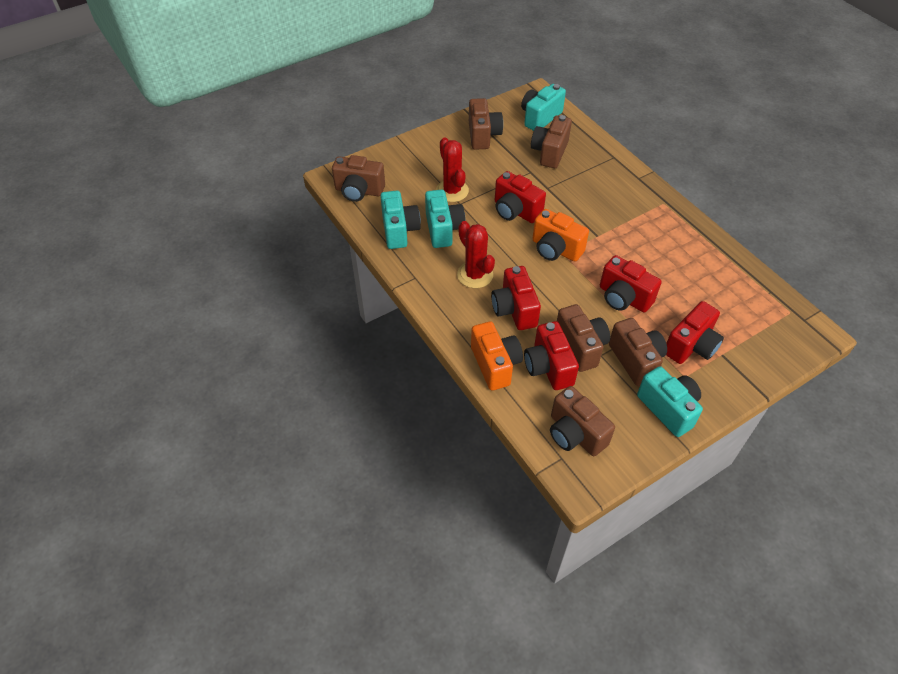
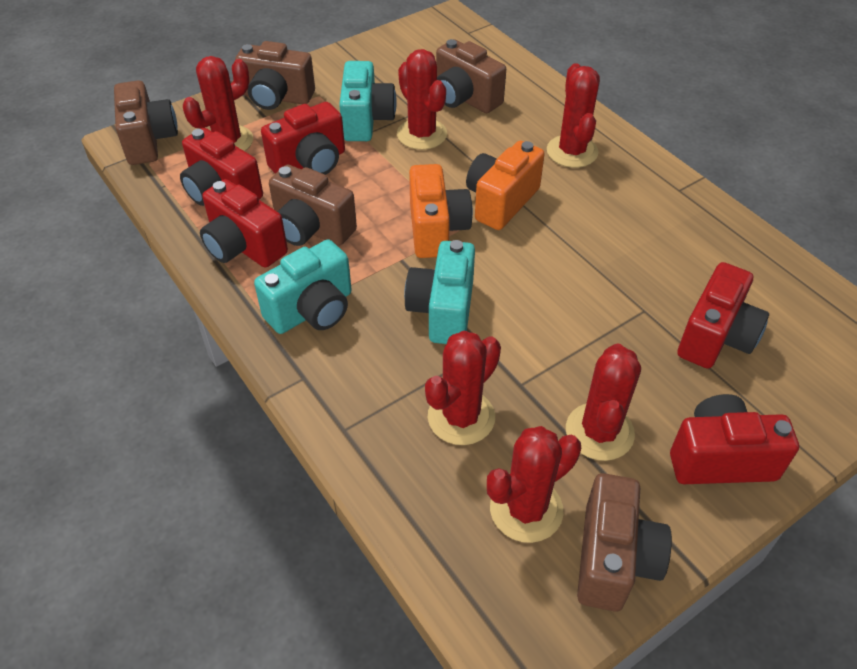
brown camera: [332,155,385,202] [469,98,503,150] [531,115,572,168] [550,386,615,456] [557,304,610,372] [609,318,667,386] = 6 -> [114,80,178,165] [235,41,315,110] [269,165,357,246] [436,39,506,113] [577,473,672,612] = 5
red cactus: [436,137,469,202] [457,221,495,288] = 2 -> [183,56,253,151] [397,49,447,150] [425,331,501,445] [487,426,581,543] [547,63,600,168] [566,343,641,461] = 6
turquoise camera: [380,191,421,249] [425,190,465,248] [521,84,566,131] [637,366,703,437] = 4 -> [254,239,352,334] [339,61,396,141] [404,240,475,344] = 3

